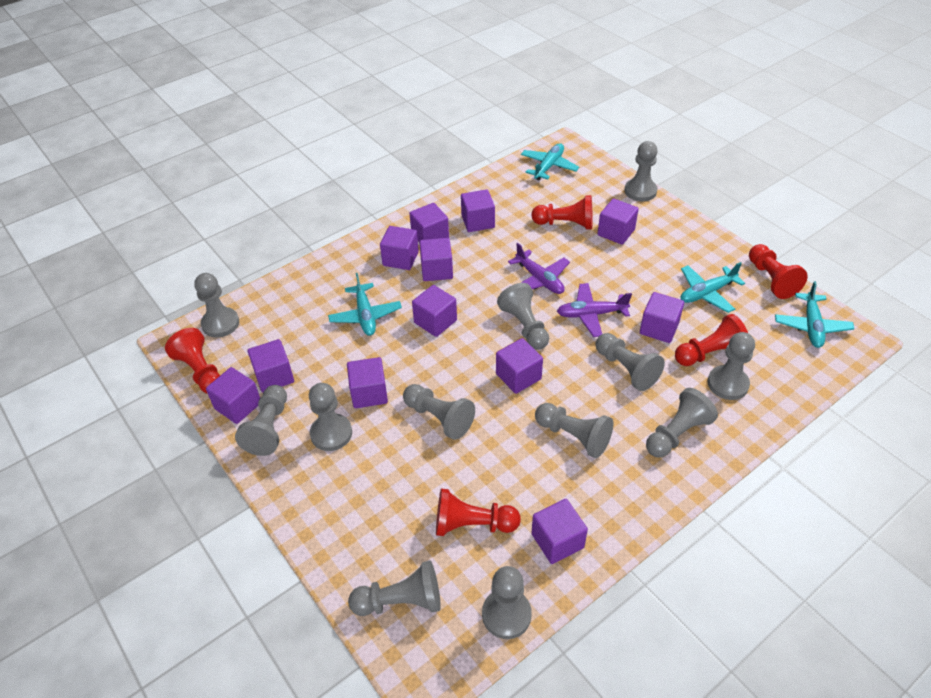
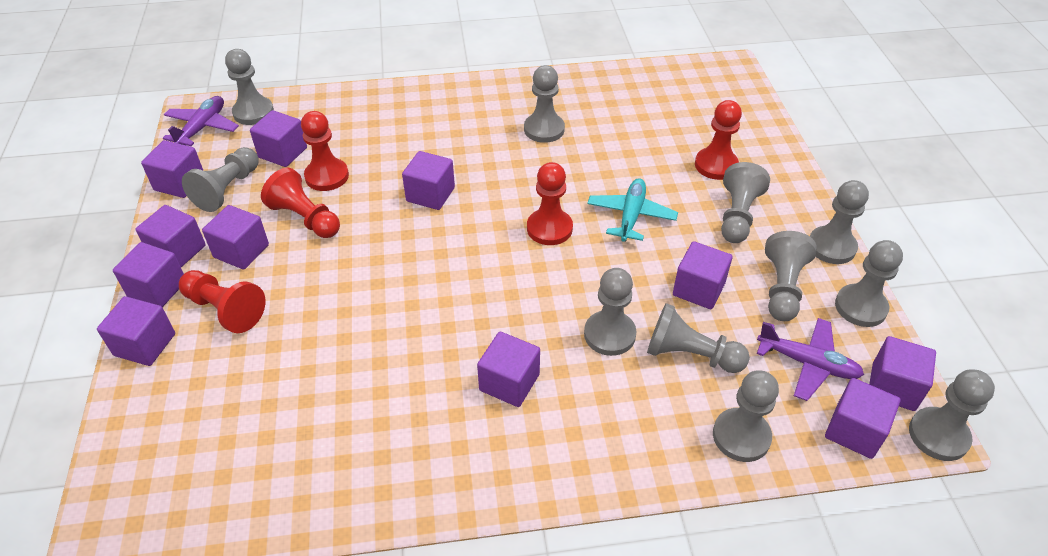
grey pawn: [194,273,239,338] [235,385,287,456] [309,383,352,451] [348,561,441,616] [403,384,475,440] [482,566,532,639] [497,283,549,350] [535,403,613,458] [595,333,665,391] [624,141,658,201] [646,388,718,458] [708,332,755,400] = 12 -> [182,147,259,212] [225,49,274,125] [524,65,565,143] [584,268,637,356] [647,303,750,373] [713,370,779,462] [721,162,770,243] [765,231,817,321] [810,180,869,264] [835,240,903,327] [909,370,995,461] = 11
purple cube: [206,367,260,424] [247,339,294,393] [347,357,388,408] [380,226,419,270] [409,203,449,242] [412,285,457,337] [419,238,453,281] [461,189,495,232] [496,338,543,394] [531,499,588,564] [597,199,639,245] [640,292,684,343] = 12 -> [97,296,175,366] [113,242,184,307] [136,205,206,267] [141,140,204,198] [202,205,269,270] [250,110,307,167] [402,151,455,210] [477,332,540,407] [673,241,733,309] [825,378,900,459] [869,336,936,411] = 11
turquoise plane: [328,273,402,336] [521,143,579,180] [681,262,745,313] [775,281,854,348] = 4 -> [587,178,678,242] = 1

